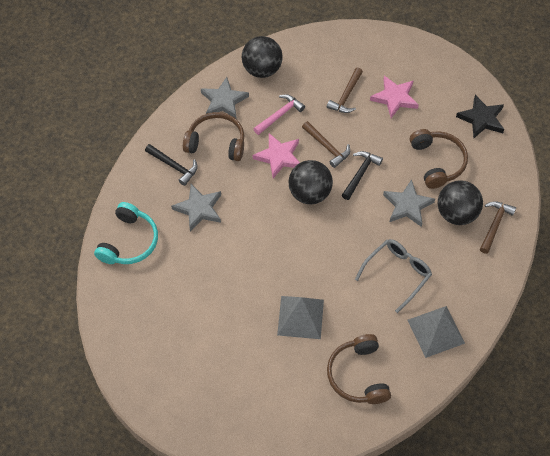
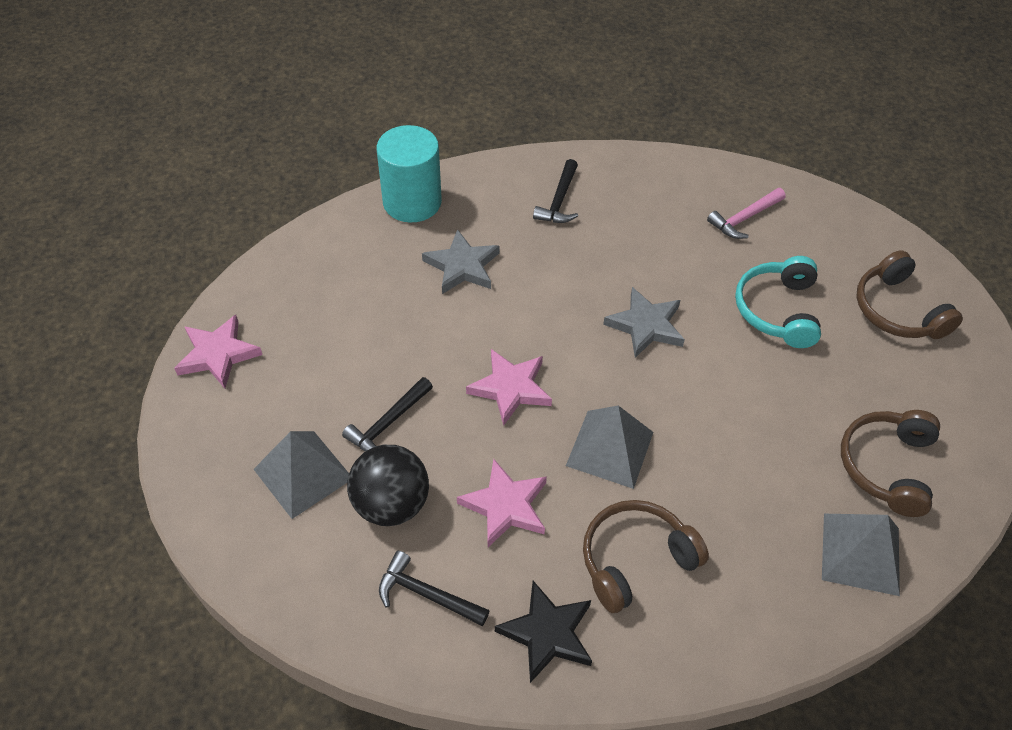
black ball: [242,36,283,78] [288,160,333,204] [438,180,483,225] = 3 -> [347,445,429,526] = 1
black hammer: [145,144,198,186] [342,151,383,200] = 2 -> [342,377,433,451] [379,551,490,626] [533,159,578,223] = 3
brown hammer: [302,121,350,168] [327,67,363,113] [480,201,516,254] = 3 -> none = 0
grey glasses: [355,239,432,313] = 1 -> none = 0
grey pyramid: [277,296,324,339] [408,306,465,358] = 2 -> [253,431,349,519] [566,406,653,489] [822,514,900,596] = 3
grey star: [171,184,221,232] [201,77,249,118] [383,179,435,227] = 3 -> [422,229,500,294] [603,287,685,358] = 2
pink star: [253,133,300,178] [370,76,419,118] = 2 -> [174,315,262,388] [457,459,547,547] [466,349,552,426] = 3
turquoise cylinder: none = 0 -> [377,125,442,223] = 1

